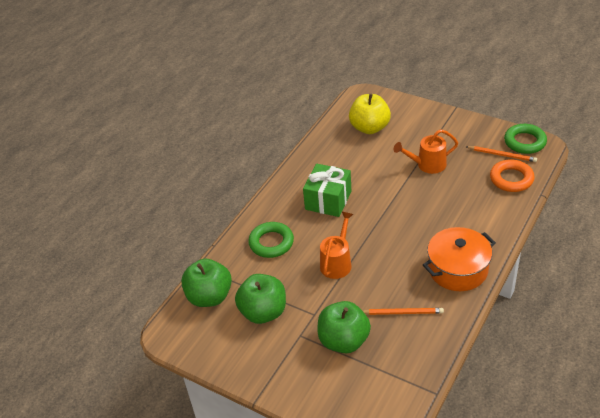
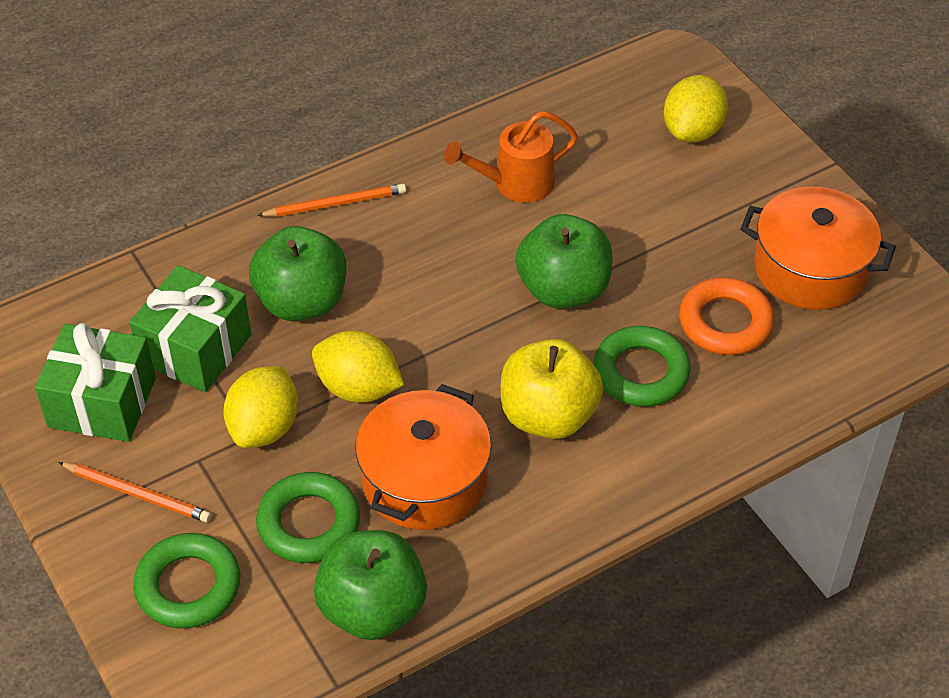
green gift: [303,164,351,217] = 1 -> [35,323,156,442] [129,265,251,392] = 2
green ring: [248,222,294,258] [504,124,547,154] = 2 -> [133,533,241,629] [256,472,360,563] [593,326,691,407] = 3
orange pot: [423,227,496,291] = 1 -> [355,384,491,530] [740,187,896,310] = 2
orange watering can: [320,212,353,279] [394,129,458,174] = 2 -> [444,111,578,203] = 1
yellow lemon: none = 0 -> [223,366,298,448] [312,331,404,403] [663,75,728,142] = 3

